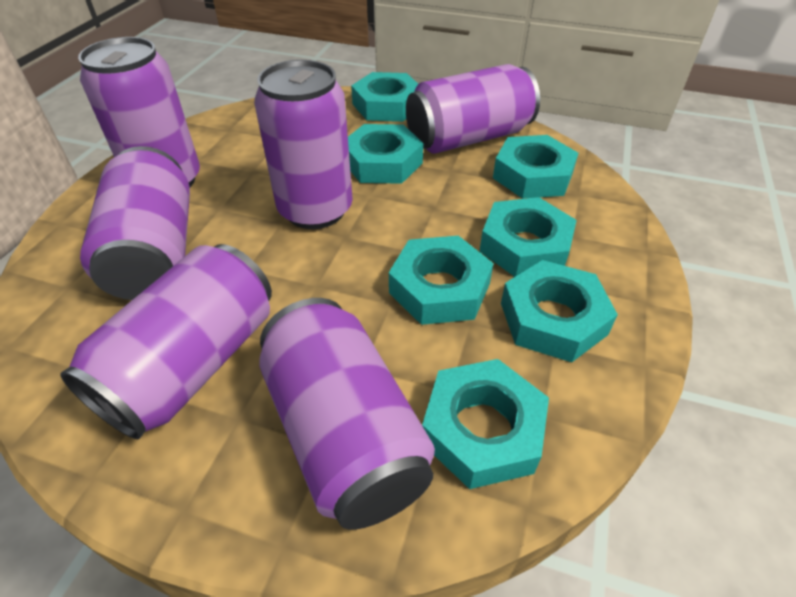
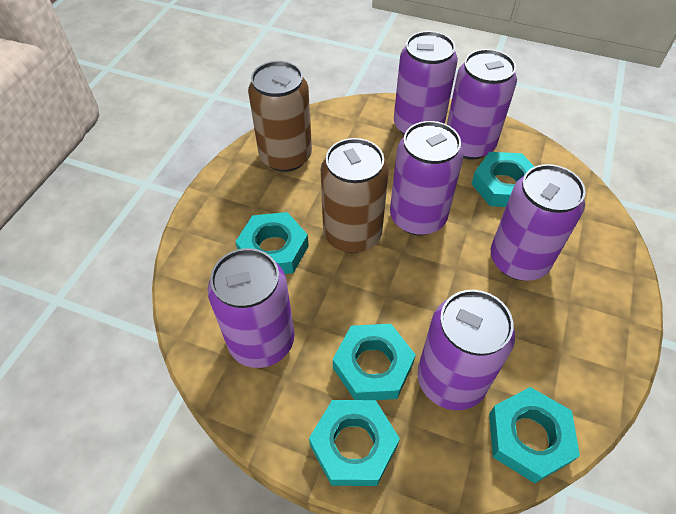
brown can: none = 0 -> [248,61,312,172] [321,138,389,253] = 2
turquoise nut: [348,124,423,184] [351,72,418,122] [389,236,494,325] [422,359,549,489] [479,197,577,277] [493,135,578,199] [501,260,618,362] = 7 -> [235,212,309,274] [309,400,400,486] [333,324,416,400] [471,152,534,207] [489,387,580,483] = 5

